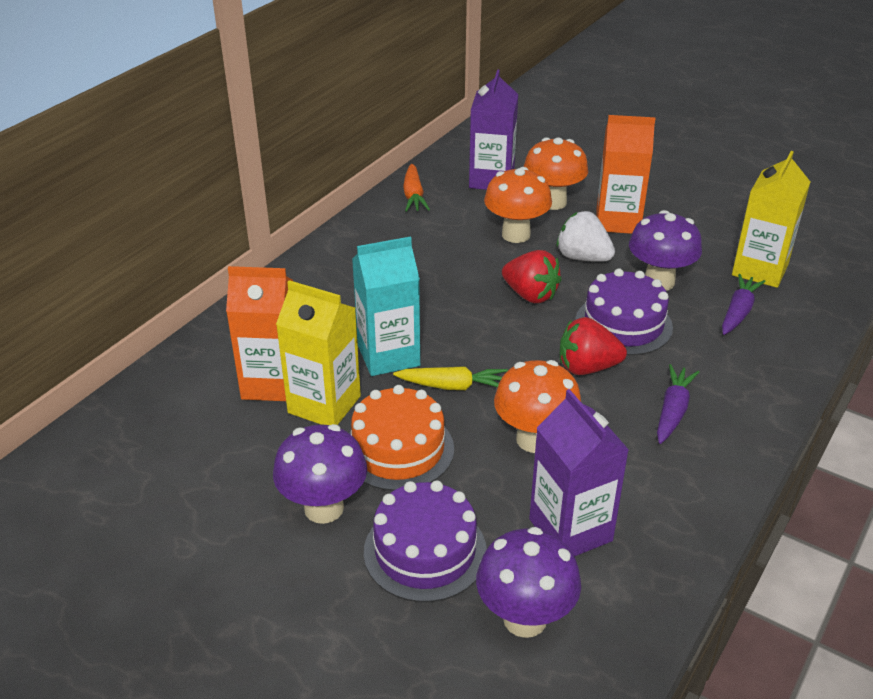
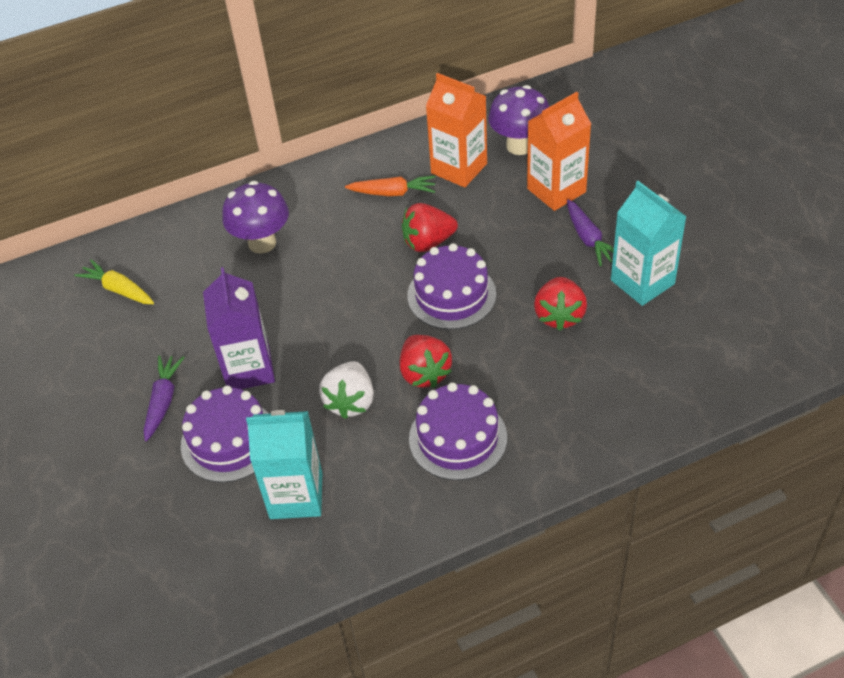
orange cake: [349,385,454,491] = 1 -> none = 0
orange mushroom: [484,167,552,243] [494,360,581,453] [523,137,588,210] = 3 -> none = 0
purple cake: [364,480,487,602] [575,268,673,356] = 2 -> [181,385,269,483] [407,243,496,330] [409,382,507,480] = 3
purple carton: [469,70,518,190] [529,389,629,556] = 2 -> [203,267,275,389] = 1
purple mushroom: [273,424,367,524] [476,527,581,638] [629,210,702,291] = 3 -> [222,181,289,253] [488,85,549,155] = 2
red strawberry: [502,250,562,303] [560,317,627,375] = 2 -> [400,335,452,388] [402,203,458,252] [534,277,587,331] = 3
turquoise carton: [352,236,420,376] = 1 -> [246,410,322,519] [611,181,687,306] = 2
yellow carton: [276,280,361,425] [732,151,810,288] = 2 -> none = 0

